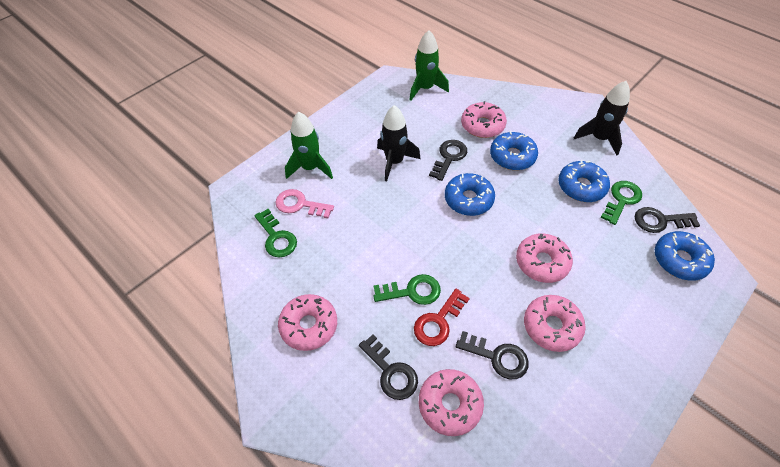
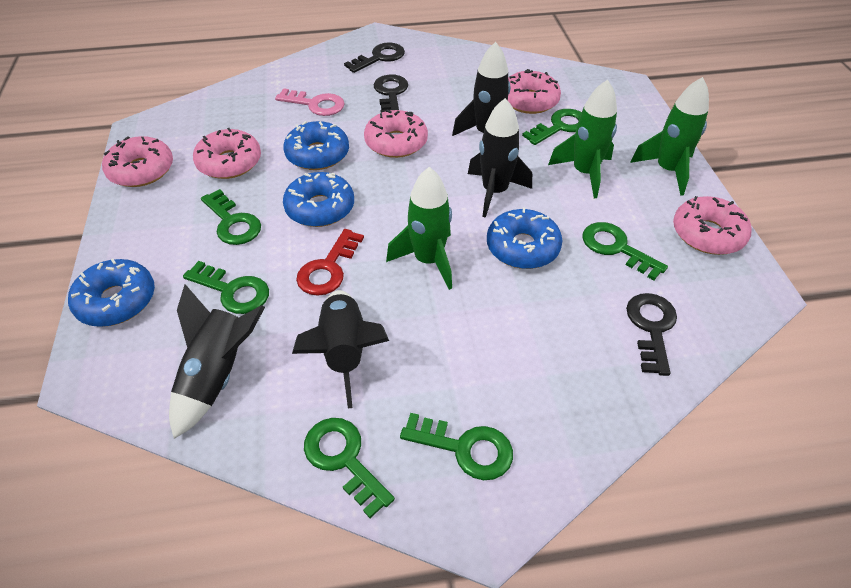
black key: [359,335,418,400] [429,140,467,181] [456,331,529,379] [635,207,700,233] = 4 -> [344,42,405,73] [373,74,408,113] [626,293,677,376] = 3
black rocket: [377,105,421,181] [574,81,630,155] = 2 -> [169,284,265,439] [292,290,389,409] [452,42,510,136] [468,98,532,218] = 4
green key: [254,209,297,258] [374,274,441,305] [600,181,642,225] = 3 -> [183,261,269,314] [201,189,261,245] [304,418,395,518] [400,413,513,480] [522,109,582,145] [583,222,668,280] = 6
green rocket: [285,112,333,179] [409,30,449,101] = 2 -> [386,167,452,290] [548,80,617,198] [630,77,709,196] = 3

